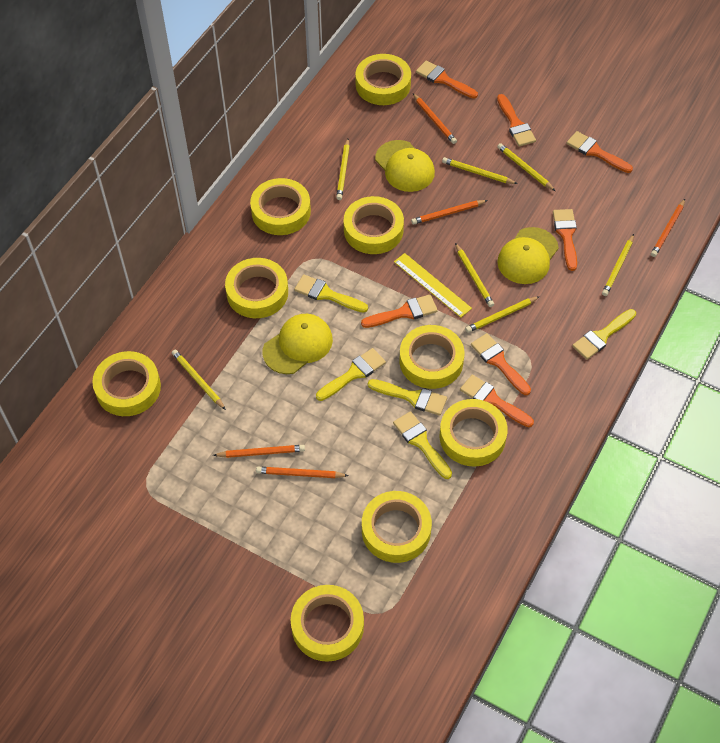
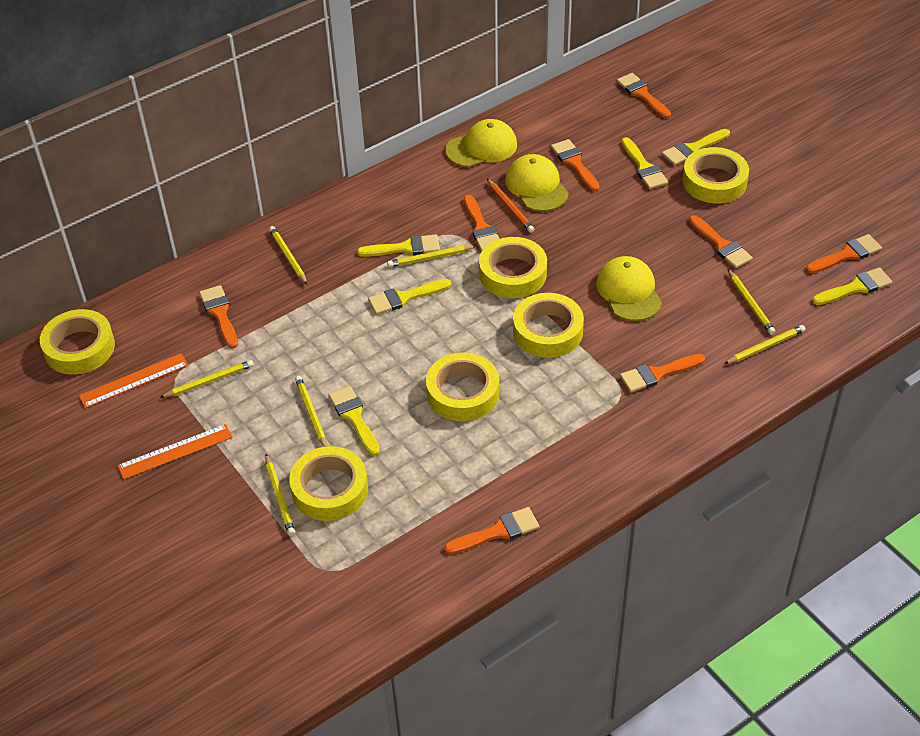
orange brush: [361,294,438,328] [416,60,478,99] [460,375,534,427] [471,333,531,395] [497,94,536,147] [553,209,577,271] [566,131,633,173] = 7 -> [199,285,238,349] [444,507,539,554] [464,195,499,251] [551,139,600,191] [617,73,671,119] [620,354,705,392] [689,215,753,268] [806,234,882,273] = 8
orange pencil: [213,445,305,458] [256,467,349,478] [411,200,488,225] [413,93,457,144] [651,199,685,257] = 5 -> [487,179,534,233] = 1
orange ruler: none = 0 -> [79,353,188,408] [118,424,233,479] = 2
yellow brush: [294,274,368,313] [316,348,386,401] [368,379,447,416] [393,411,452,479] [572,309,636,360] = 5 -> [329,386,380,456] [357,234,440,257] [368,279,451,315] [621,137,668,189] [662,129,730,166] [812,267,893,305] = 6
yellow ruler: [394,253,472,317] = 1 -> none = 0
yellow tape: [92,351,161,416] [225,258,288,318] [250,178,311,235] [291,585,364,662] [344,196,404,254] [355,54,411,105] [362,491,432,563] [400,325,464,389] [440,399,508,467] = 9 -> [40,309,115,375] [289,446,368,521] [426,352,499,421] [479,237,547,298] [513,293,584,358] [683,147,749,203] = 6

